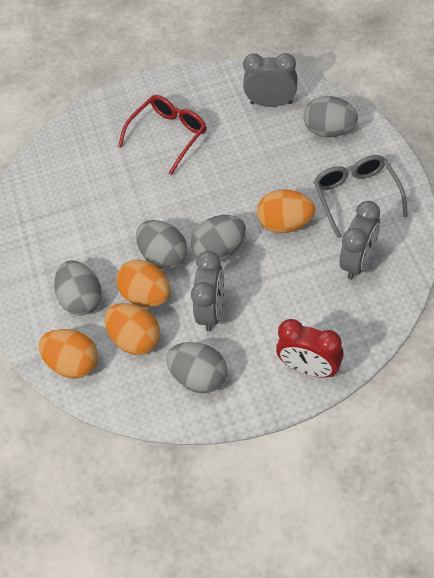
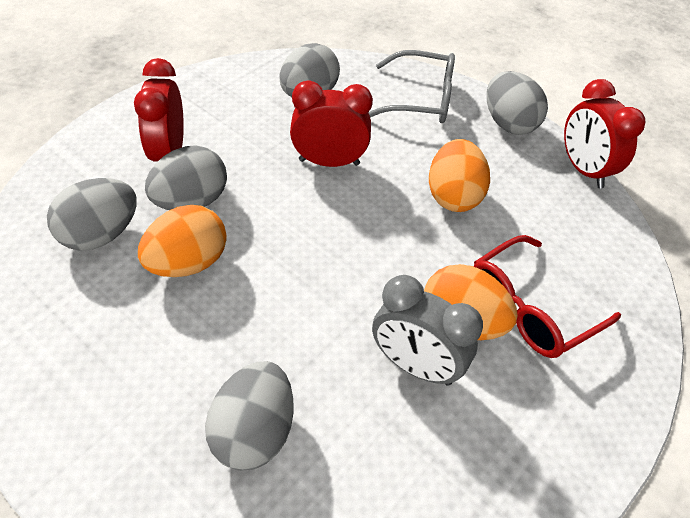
grey clock: [191,251,224,332] [243,53,298,107] [340,201,380,279] = 3 -> [372,275,483,386] = 1
orange egg: [39,329,98,379] [105,303,160,355] [116,259,171,307] [257,189,315,233] = 4 -> [138,205,227,277] [424,264,518,340] [429,139,490,212] = 3
red clock: [276,319,344,378] = 1 -> [134,58,184,161] [290,81,373,167] [564,79,646,188] = 3

